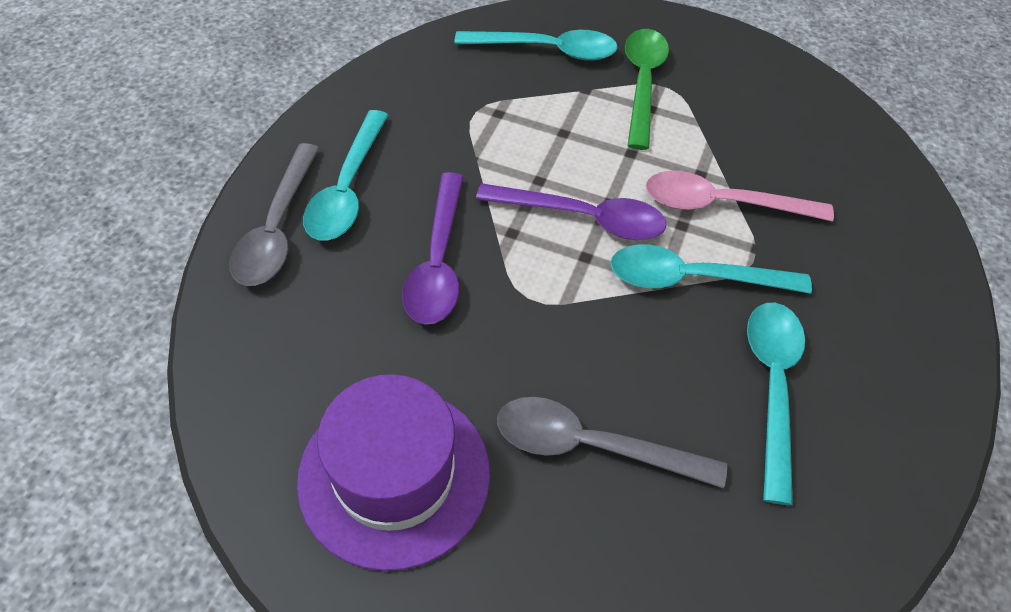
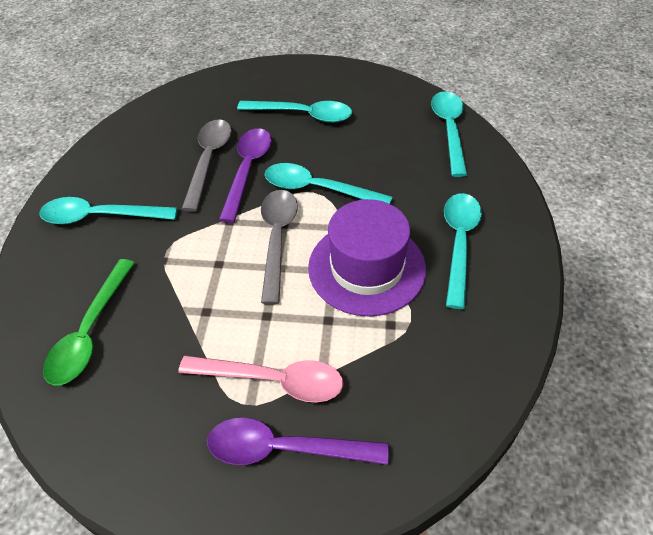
turquoise spoon: [303,110,389,241] [454,30,618,61] [610,244,812,294] [747,303,805,505] = 4 -> [39,197,177,224] [237,101,352,123] [264,163,392,204] [431,91,467,177] [444,193,482,309] = 5

